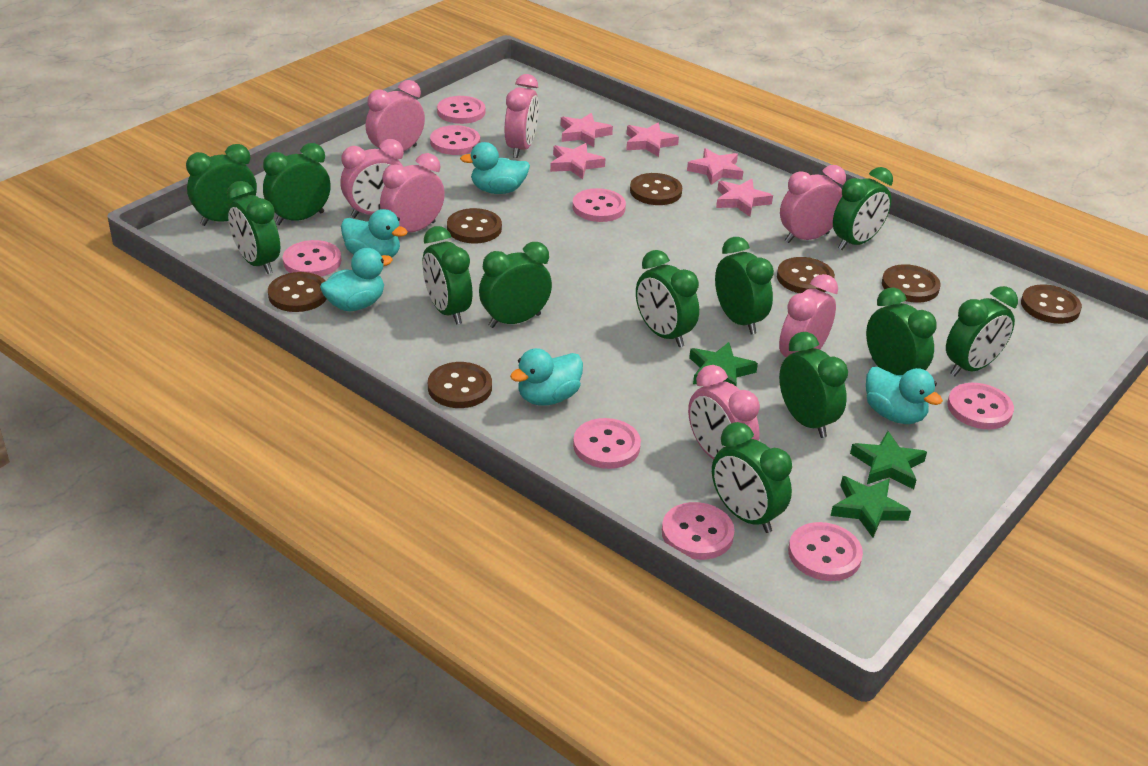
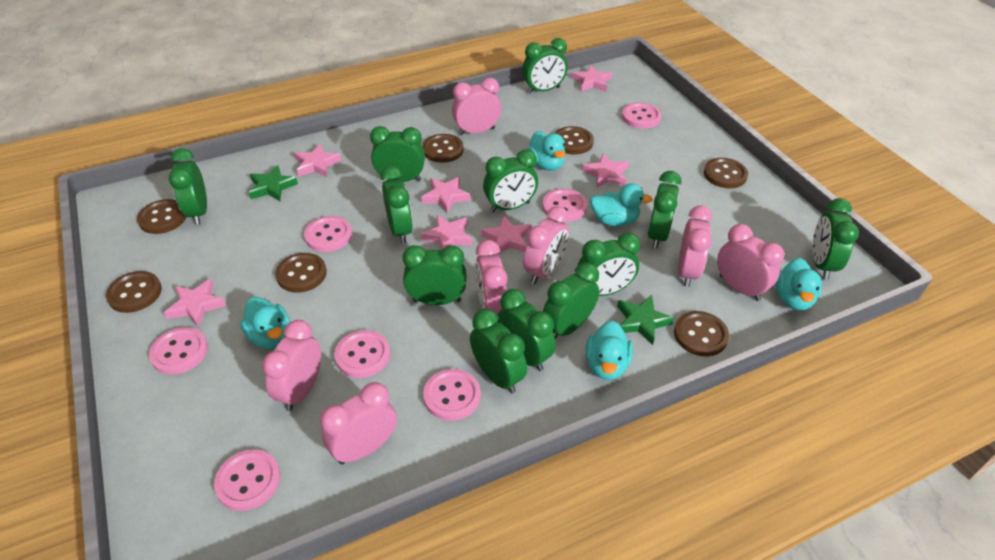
green star: [689,342,758,386] [831,476,911,538] [850,431,927,489] = 3 -> [249,165,298,201] [617,295,674,345] = 2
pink button: [283,240,341,277] [430,125,480,155] [437,96,485,124] [572,188,626,222] [573,418,641,469] [662,502,735,560] [788,522,863,581] [947,383,1014,429] = 8 -> [149,327,208,375] [214,449,280,511] [304,216,352,252] [334,330,390,378] [423,369,481,421] [542,188,587,222] [622,102,662,129] = 7
pink star: [550,143,605,179] [561,113,613,147] [626,122,679,157] [687,148,743,185] [716,179,773,217] = 5 -> [164,279,227,327] [294,144,341,177] [421,177,471,213] [421,215,473,250] [481,216,532,255] [571,65,612,92] [582,153,629,188] = 7

